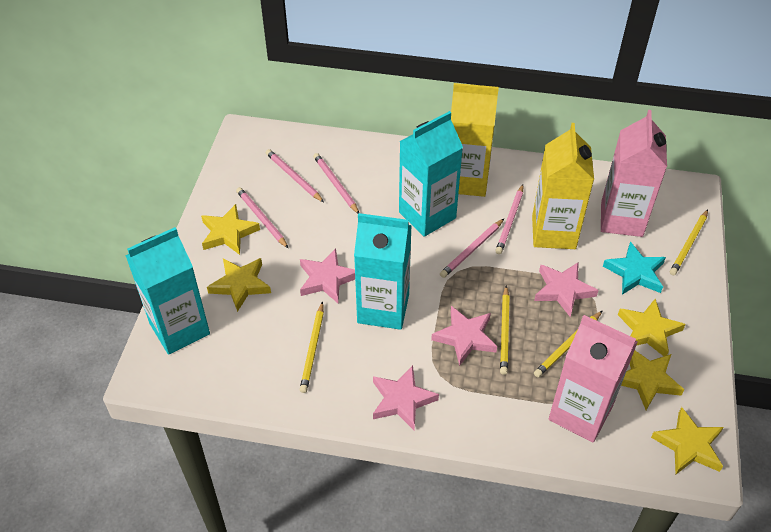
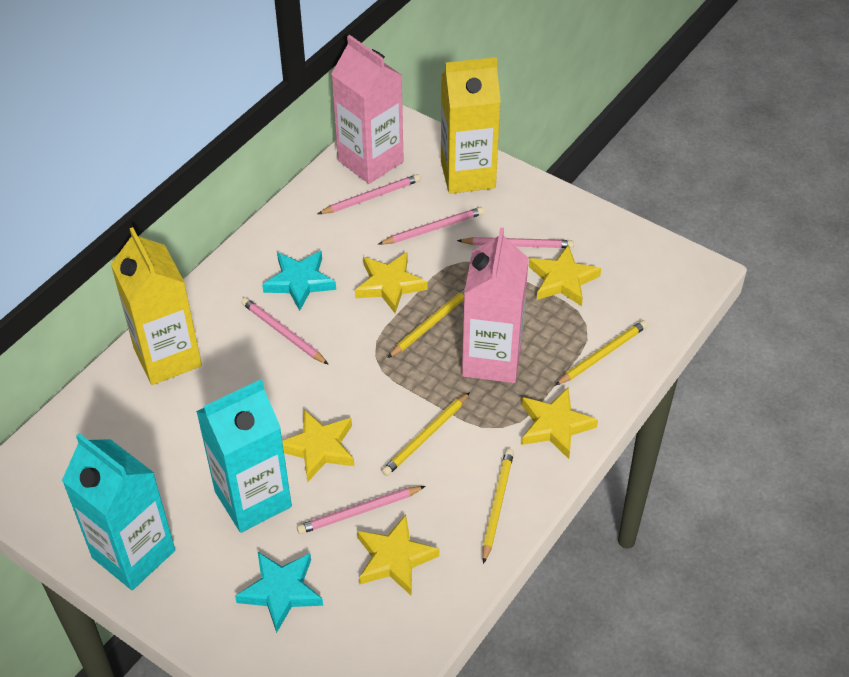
pink star: [300,249,355,303] [373,365,439,430] [431,306,497,366] [534,263,599,317] = 4 -> none = 0
turquoise carton: [125,227,210,355] [354,213,412,330] [399,111,463,237] = 3 -> [62,433,175,590] [196,379,292,533] = 2
turquoise star: [603,242,666,295] = 1 -> [235,551,323,633] [262,251,336,311] = 2

